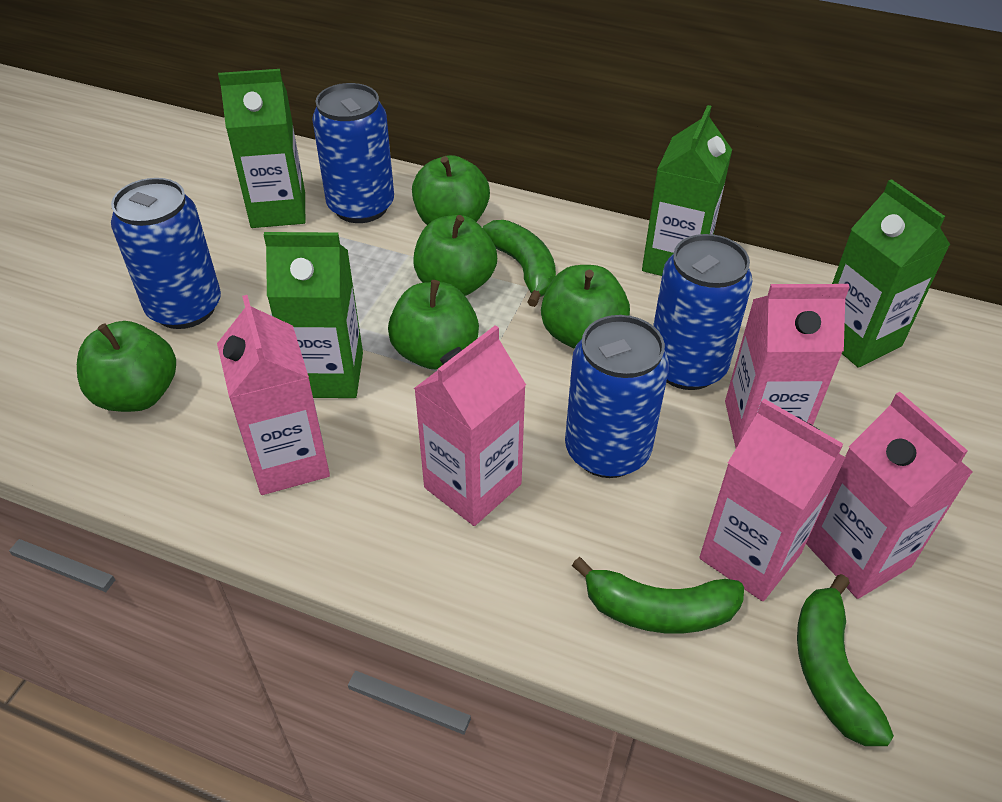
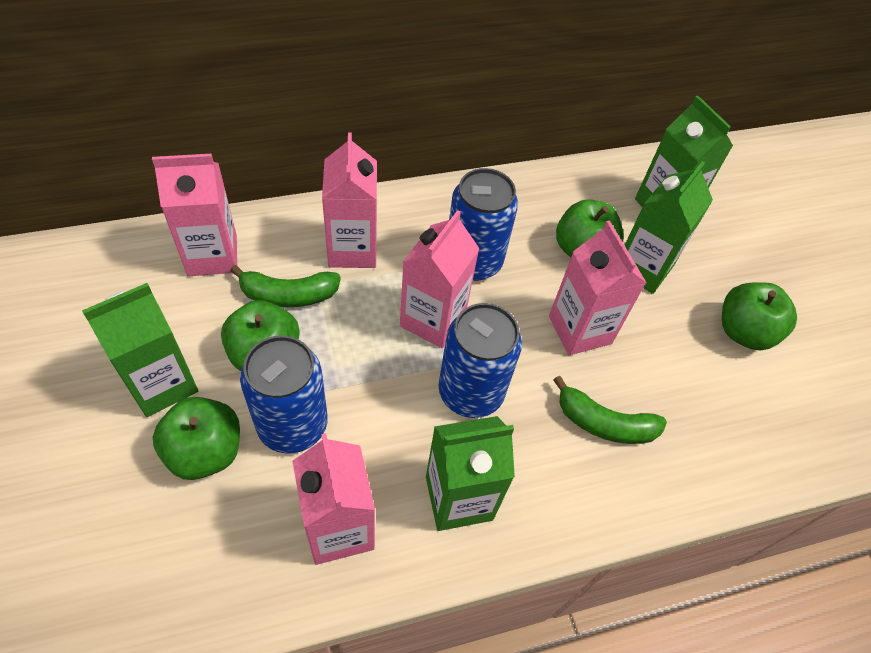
blue can: [111,178,221,329] [312,83,394,223] [565,315,669,478] [653,234,753,390] = 4 -> [240,335,328,454] [439,303,522,418] [449,168,518,281] = 3
green apple: [77,321,176,412] [388,280,479,369] [412,155,490,225] [413,215,497,296] [541,265,630,349] = 5 -> [153,397,240,480] [221,300,300,371] [556,199,624,257] [722,282,797,350] = 4
green banana: [483,220,556,307] [572,557,744,634] [797,574,894,746] = 3 -> [230,265,341,307] [553,376,667,444] = 2

